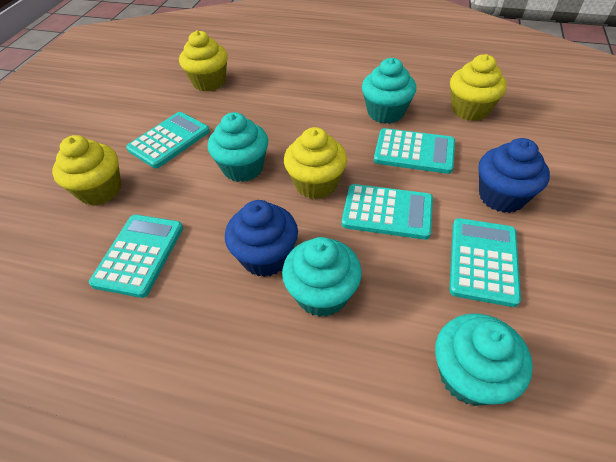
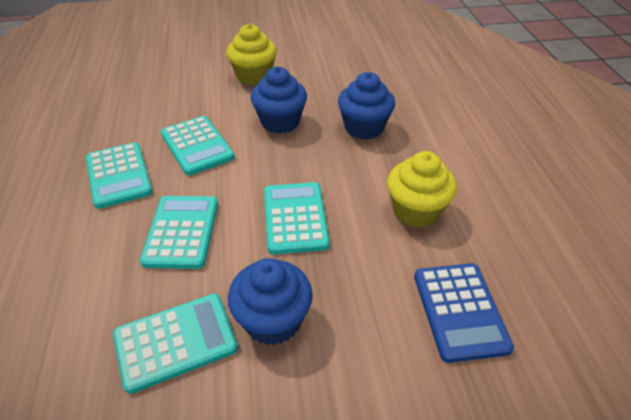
blue calculator: none = 0 -> [414,263,514,363] = 1
blue cupcake: [225,200,298,277] [478,138,550,213] = 2 -> [228,258,313,345] [251,67,307,134] [338,72,395,140] = 3
turquoise cupcake: [208,112,268,182] [282,237,362,317] [362,58,416,124] [435,313,533,406] = 4 -> none = 0
yellow cupcake: [52,135,121,205] [179,30,228,91] [284,127,347,199] [450,54,507,121] = 4 -> [226,24,277,85] [387,151,457,228] = 2

